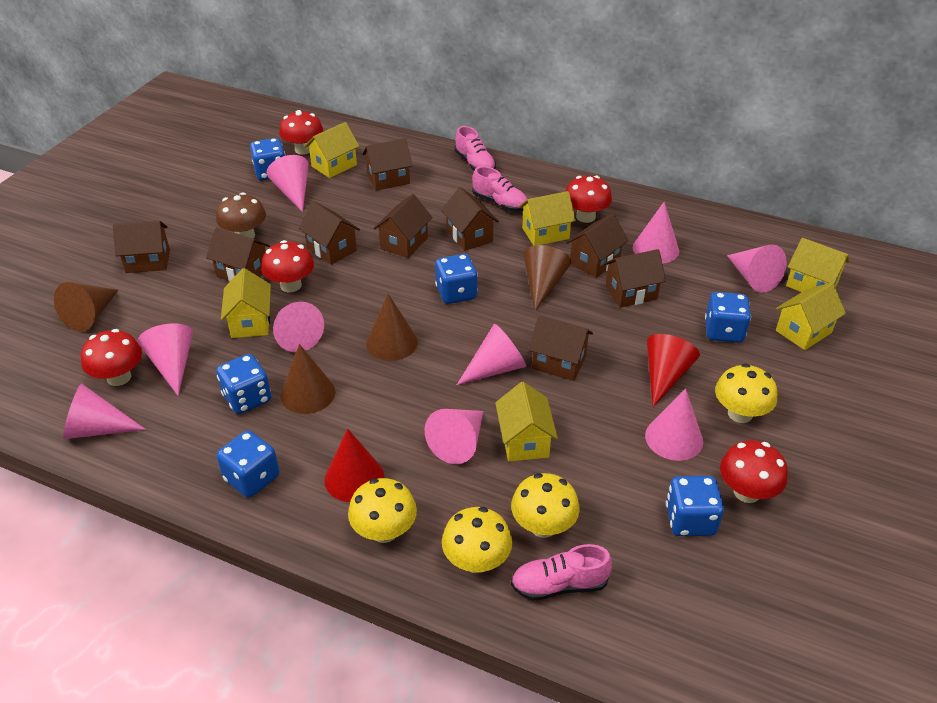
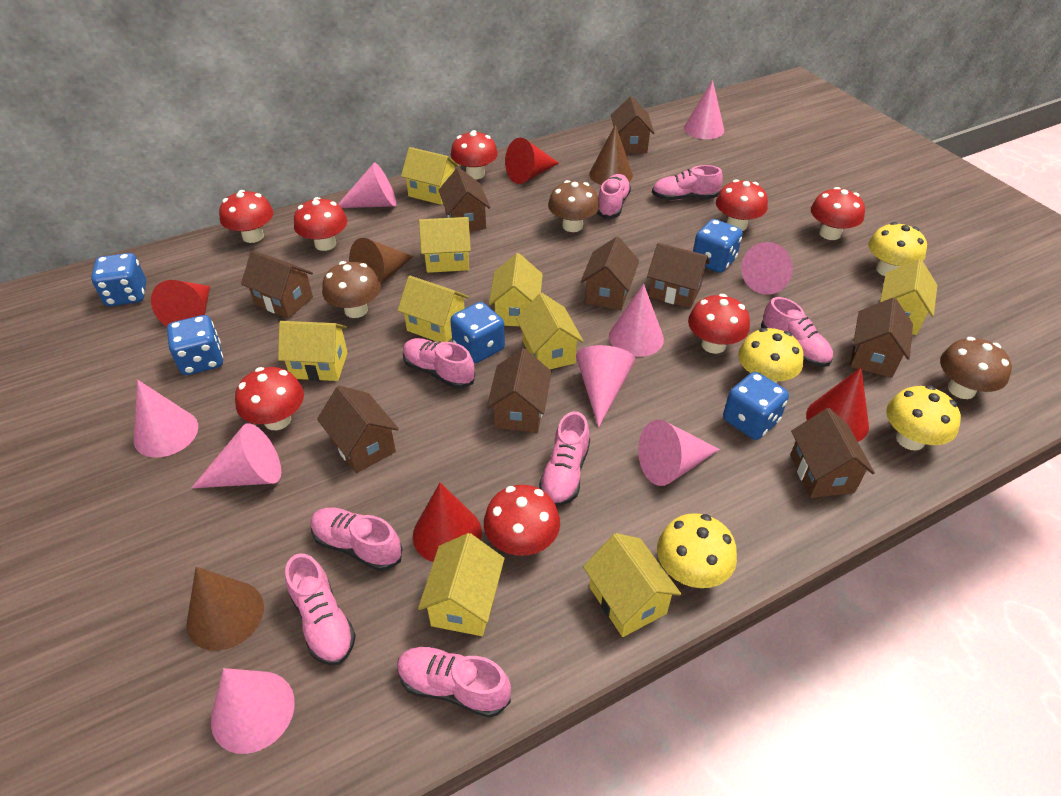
blue dice: [216,354,271,414] [217,430,279,498] [250,138,285,181] [435,254,478,304] [666,476,724,536] [705,292,751,343] = 6 -> [91,253,146,306] [167,315,223,375] [450,302,505,363] [693,219,743,273] [723,372,789,440] = 5
brown cone: [54,282,118,332] [280,344,336,414] [366,294,418,361] [523,245,571,311] = 4 -> [187,567,264,651] [349,238,414,284] [589,124,633,185] = 3
brown mushroom: [216,192,266,238] = 1 -> [322,261,381,318] [548,180,599,232] [940,337,1012,399] = 3
pink shoe: [455,126,496,171] [472,166,527,212] [511,544,612,601] = 3 -> [285,553,356,666] [311,507,402,571] [397,646,511,718] [403,338,475,389] [539,412,590,506] [597,174,631,219] [652,165,723,200] [761,297,833,367] = 8
red cone: [324,429,384,502] [647,334,700,407] = 2 -> [151,280,210,327] [413,483,482,562] [505,138,559,184] [806,367,869,442] = 4
red mushroom: [81,329,142,386] [261,240,314,292] [279,110,323,155] [565,176,612,223] [720,440,788,503] = 5 -> [219,190,273,243] [235,367,304,430] [294,197,347,251] [451,130,498,179] [484,485,560,556] [688,294,750,354] [716,179,768,231] [811,187,865,240] = 8
yellow house: [221,268,271,338] [305,122,359,178] [495,382,558,462] [519,191,576,246] [776,283,846,350] [786,238,849,292] = 6 -> [278,321,348,381] [398,275,469,342] [401,147,459,205] [418,533,505,636] [419,217,471,273] [489,253,543,326] [516,293,584,369] [583,533,681,637] [880,259,937,335] = 9

